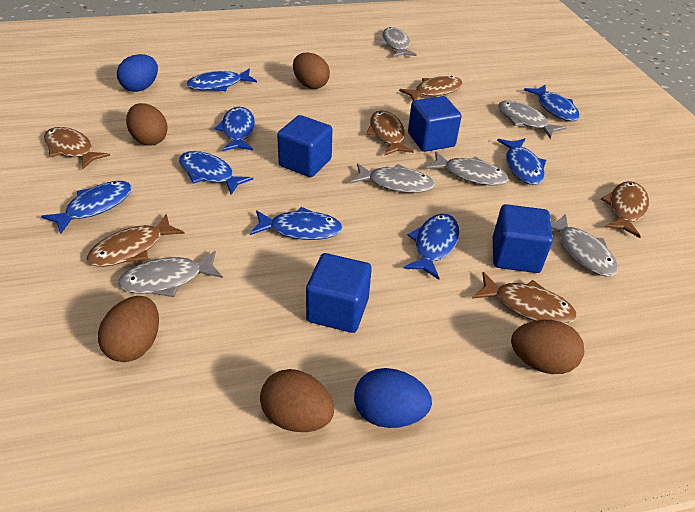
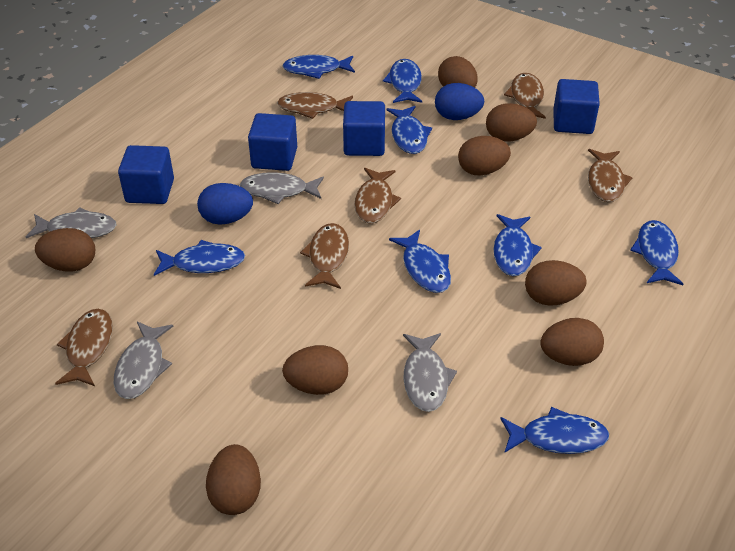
brown egg: [98,296,159,362] [126,103,168,146] [260,369,334,432] [293,52,330,89] [511,320,584,374] = 5 -> [35,228,95,272] [206,444,261,515] [282,345,348,395] [438,56,478,88] [458,136,511,176] [486,103,537,142] [525,260,587,306] [540,318,604,366] = 8
grey fish: [118,251,223,297] [351,163,435,193] [379,27,417,57] [426,151,508,185] [498,101,567,139] [551,214,618,276] = 6 -> [26,207,116,238] [114,321,173,399] [240,172,324,204] [403,333,457,412] = 4

